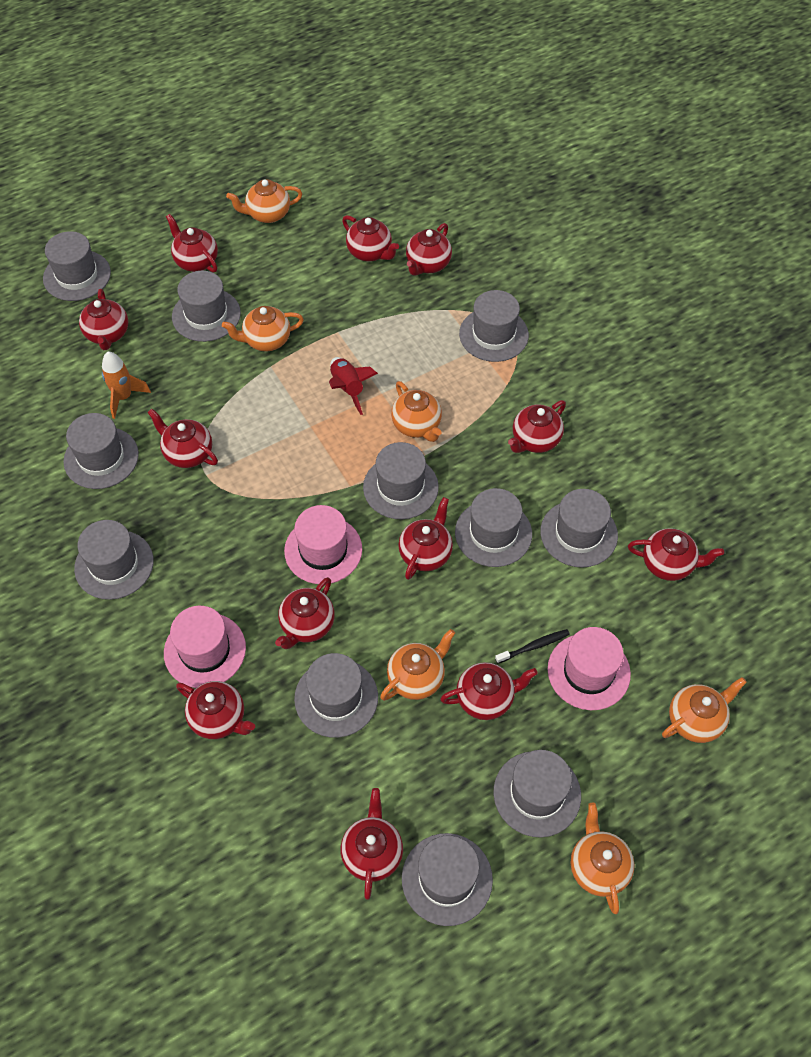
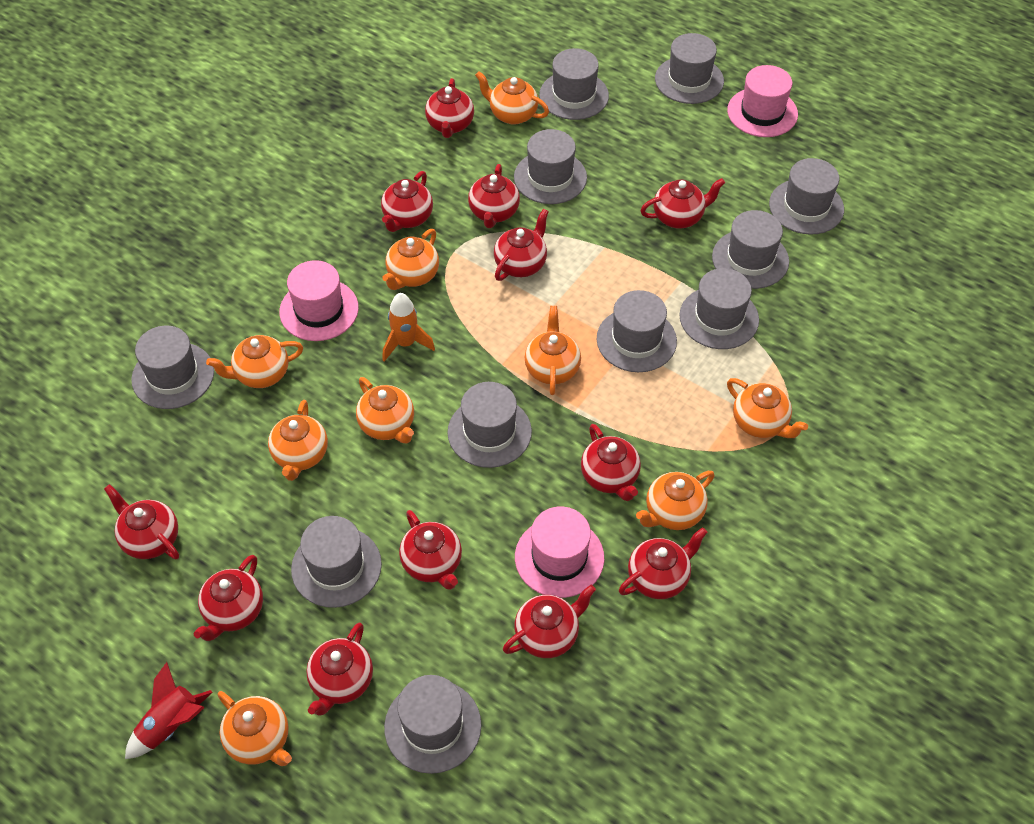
black toothbrush: [495,629,570,663] = 1 -> none = 0
orange teapot: [222,306,304,352] [226,179,302,223] [380,629,455,701] [391,381,442,442] [570,803,634,914] [662,677,747,743] = 6 -> [206,335,303,388] [218,691,292,766] [268,400,328,481] [356,377,414,444] [382,229,439,290] [475,71,549,125] [524,306,581,395] [636,471,714,530] [727,378,808,438] = 9

